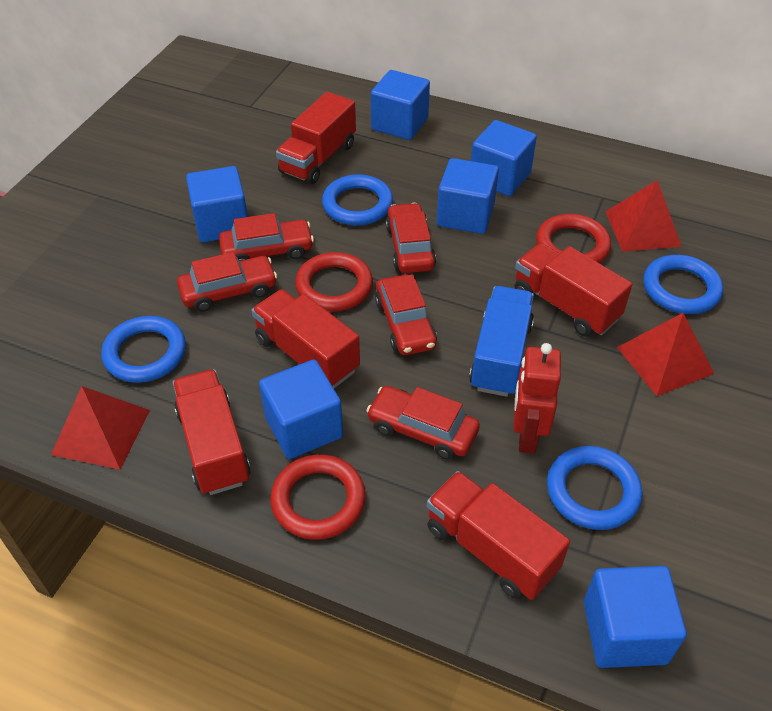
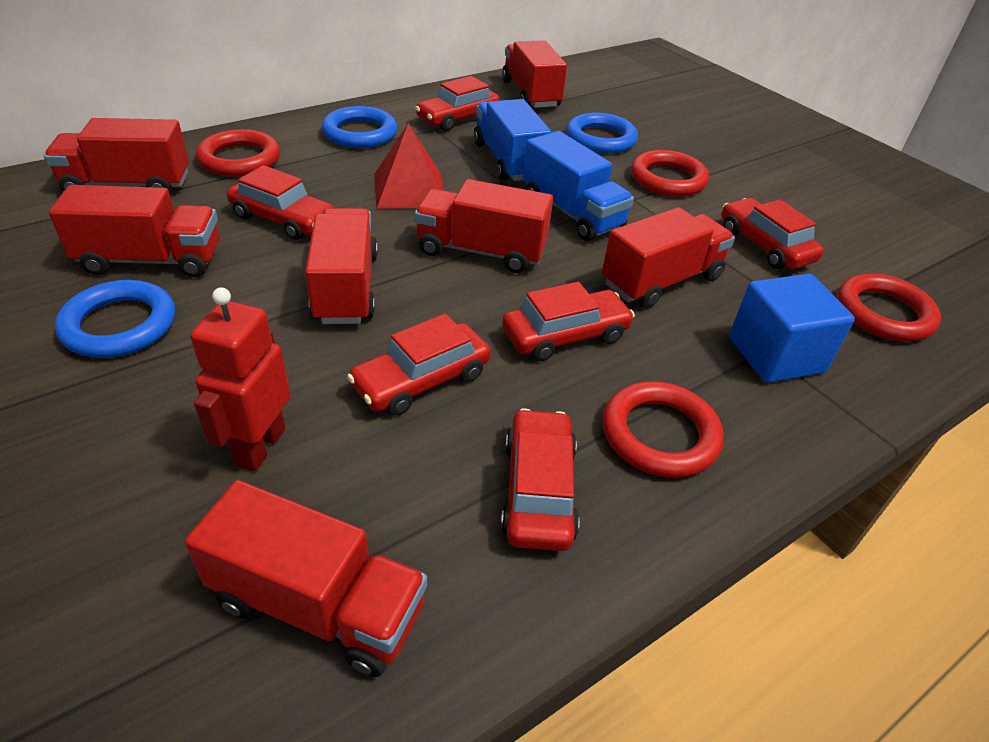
blue cube: [186,166,248,242] [259,359,343,459] [371,70,430,140] [437,158,499,234] [471,120,537,196] [584,566,687,668] = 6 -> [729,274,855,383] = 1
blue ring: [101,316,186,383] [322,174,393,226] [547,446,642,530] [643,255,723,314] = 4 -> [55,280,175,358] [322,106,397,148] [566,112,638,154] = 3
blue truck: [469,286,534,397] = 1 -> [474,99,551,181] [523,131,634,241] = 2
red car: [177,252,277,312] [219,213,314,261] [366,386,480,459] [375,274,437,355] [386,203,436,273] = 5 -> [227,165,334,240] [347,314,491,415] [415,76,500,131] [501,408,580,551] [502,282,635,361] [721,198,824,269] = 6
red pyramid: [51,386,150,469] [605,180,682,252] [617,313,714,396] = 3 -> [374,124,444,209] = 1
red ring: [270,454,366,540] [295,252,373,312] [536,214,611,263] = 3 -> [196,129,280,176] [603,381,724,478] [631,150,709,197] [837,273,941,341] = 4
red truck: [173,369,251,495] [252,289,360,388] [276,92,356,184] [427,471,570,600] [515,243,632,337] = 5 -> [44,118,189,193] [49,185,220,277] [185,480,427,677] [305,208,378,324] [414,179,553,273] [502,40,567,108] [602,207,735,308] = 7

